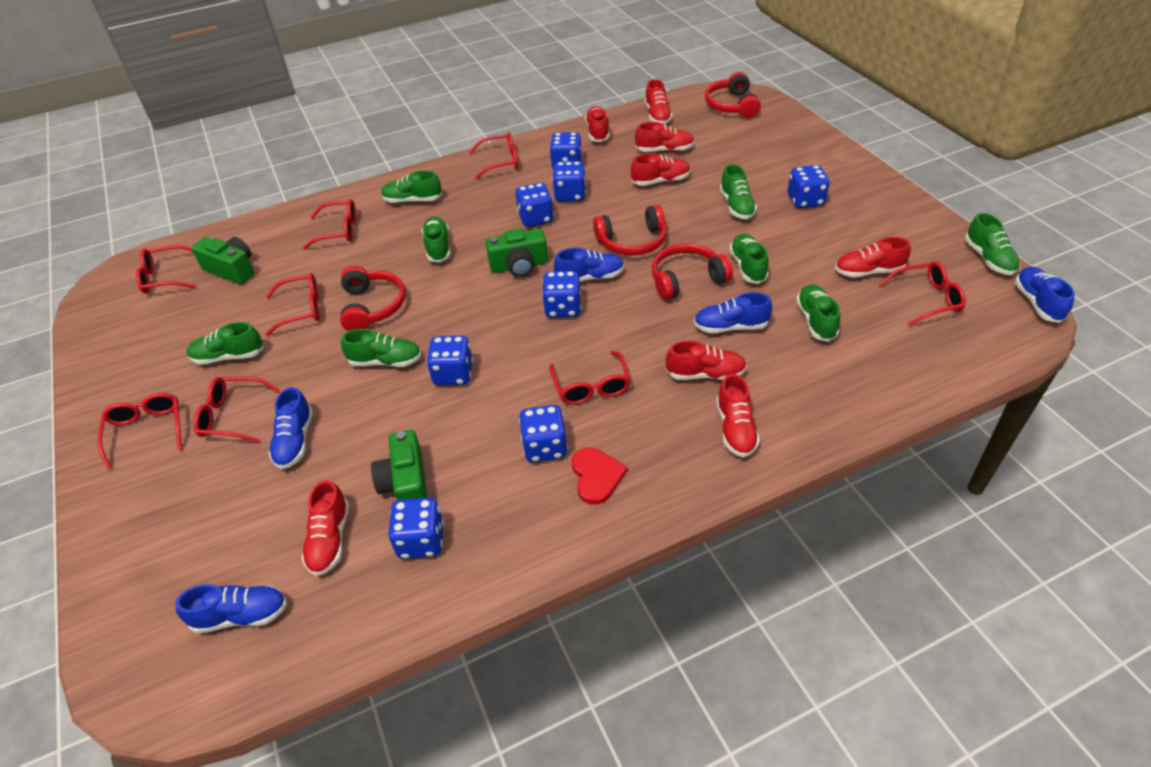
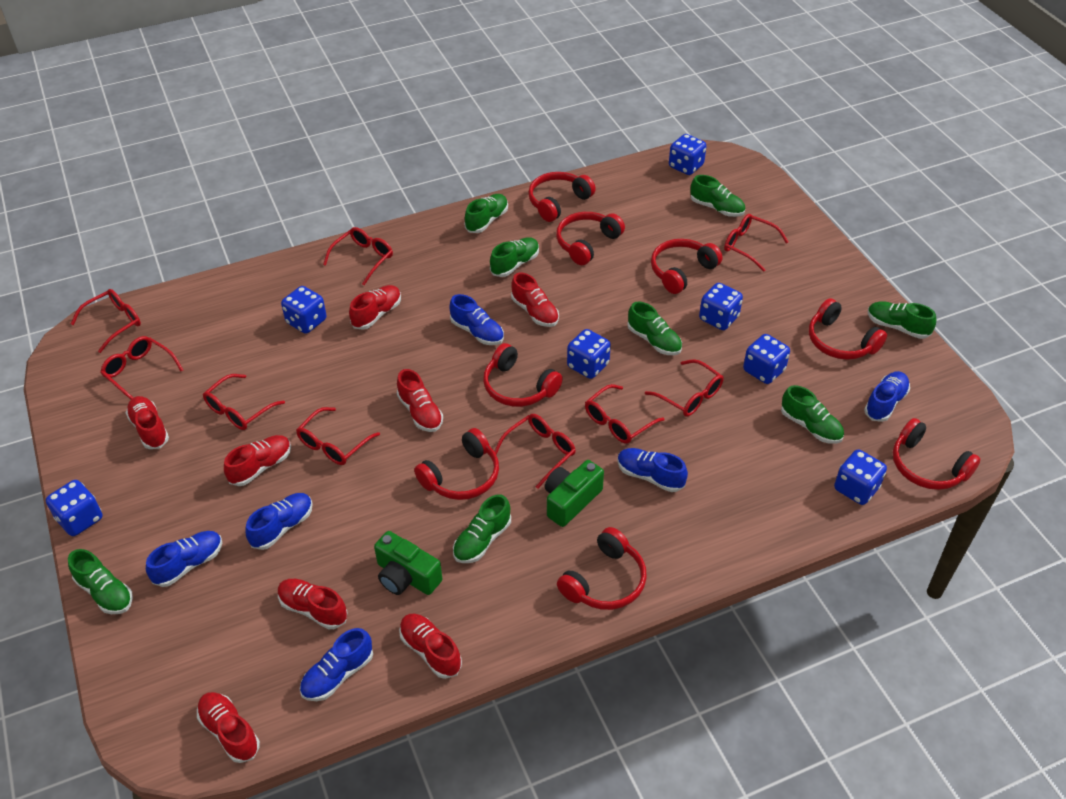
blue dice: [388,497,444,559] [426,335,473,386] [516,183,554,227] [519,405,568,462] [542,271,581,318] [549,132,582,170] [552,161,586,202] [788,165,830,208] = 8 -> [46,480,102,536] [281,286,327,334] [567,329,611,379] [669,134,706,175] [699,283,743,330] [743,334,790,384] [834,450,887,505] = 7
blue shoe: [175,584,287,634] [269,387,313,469] [554,248,624,281] [694,292,772,333] [1015,267,1075,323] = 5 -> [146,531,222,587] [245,493,313,550] [300,628,373,701] [450,294,504,345] [617,448,688,492] [864,371,910,422] = 6
green camera: [192,237,254,284] [371,429,428,500] [485,228,548,277] = 3 -> [374,531,442,595] [545,460,604,527] = 2
red glasses: [98,393,182,470] [136,245,197,294] [193,377,280,443] [265,273,320,336] [303,199,356,250] [469,132,518,179] [549,351,631,405] [879,261,966,326] = 8 -> [71,289,141,353] [100,336,183,399] [203,374,285,430] [296,407,380,465] [323,227,393,285] [494,414,576,489] [585,384,665,444] [645,359,723,417] [724,214,788,272] = 9
red headphones: [340,266,406,331] [593,205,667,256] [652,244,733,300] [705,72,761,118] = 4 -> [414,428,499,500] [483,343,563,407] [528,172,596,222] [556,212,625,265] [557,527,647,610] [651,239,722,294] [809,298,887,360] [893,418,980,490] = 8
red heart: [572,447,627,505] = 1 -> none = 0

